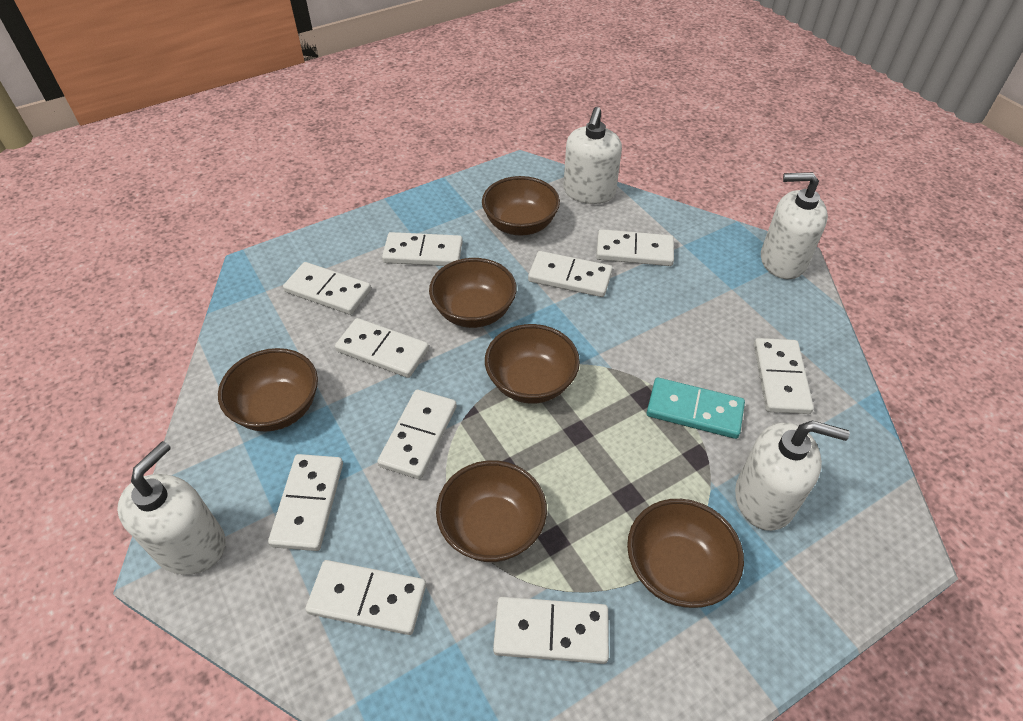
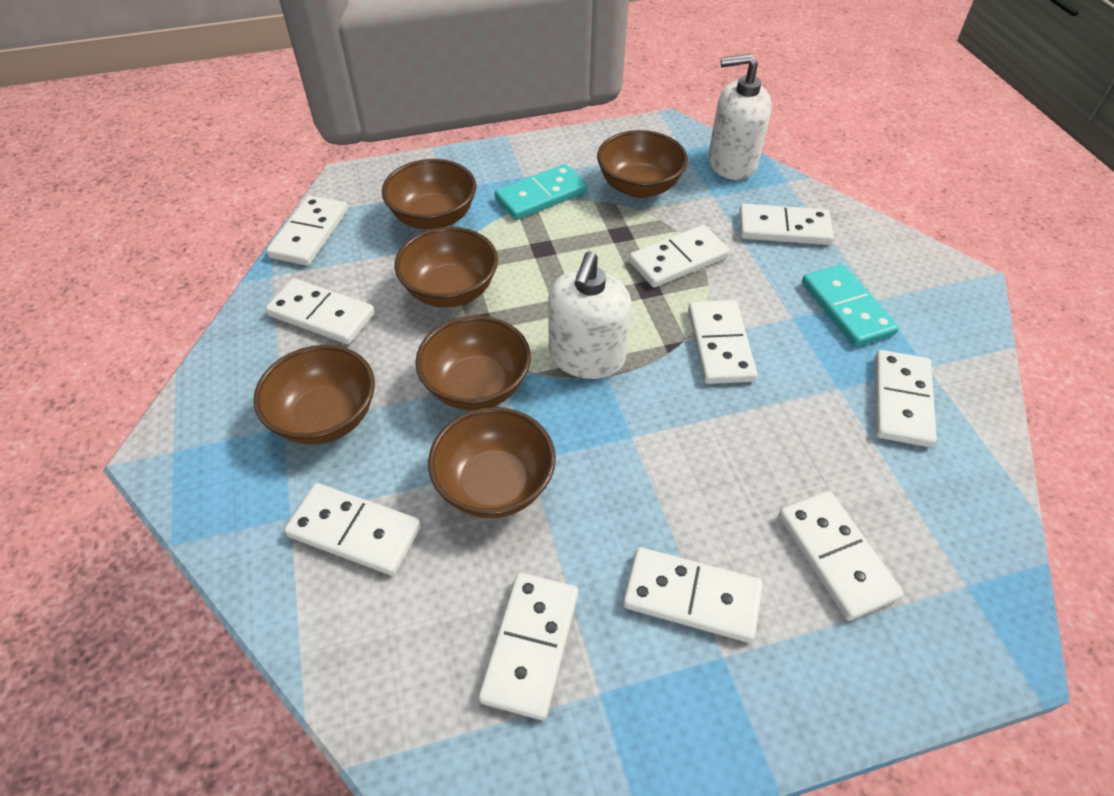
turquoise domino: [647,378,745,439] = 1 -> [495,164,588,220] [802,264,899,347] = 2
white soap dispenser: [117,441,226,575] [563,107,622,204] [735,421,850,531] [761,172,828,279] = 4 -> [548,251,632,379] [708,53,772,180] = 2

